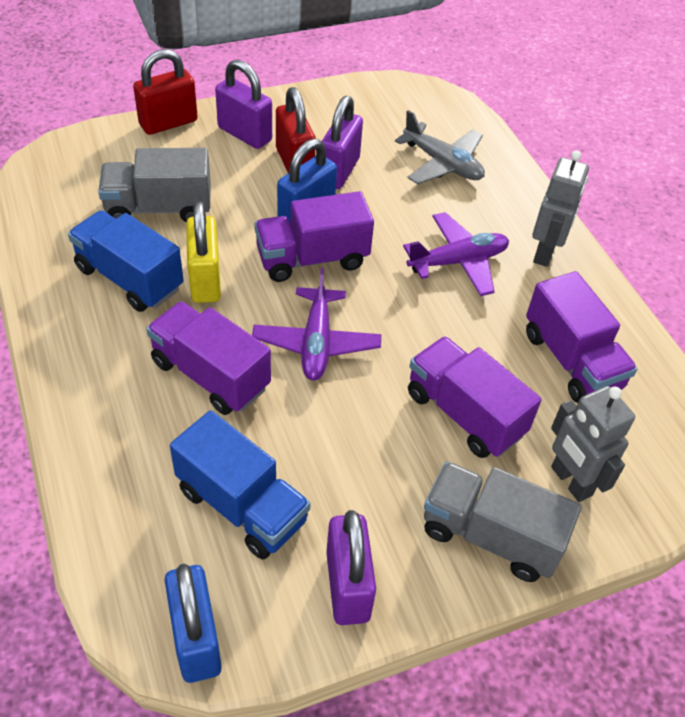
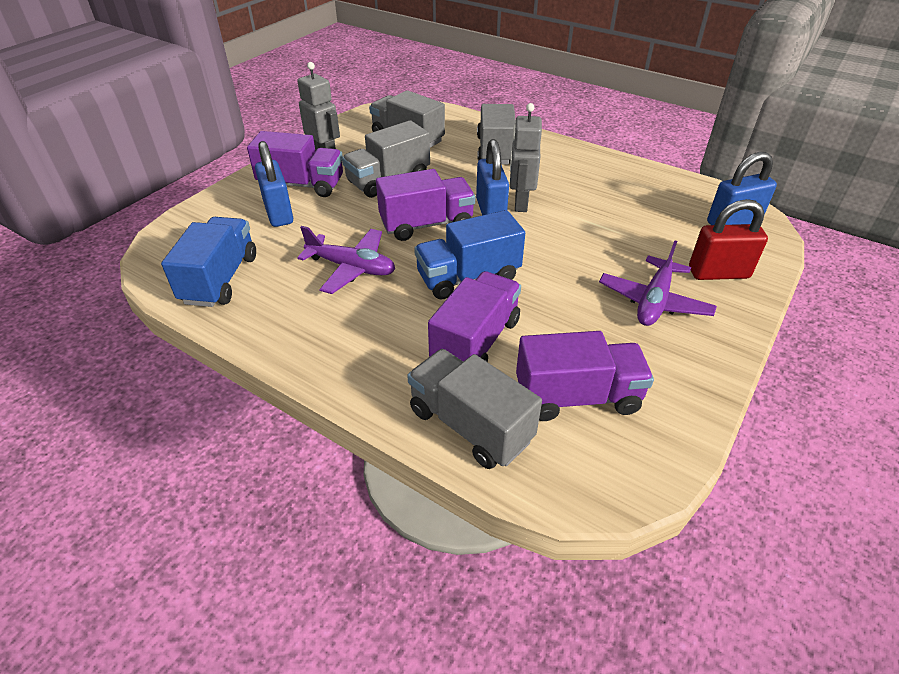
blue padlock: [164,564,222,683] [277,139,337,225] = 2 -> [255,141,293,227] [476,139,509,215] [707,152,777,225] = 3
grey plane: [395,110,485,184] = 1 -> none = 0
grey truck: [98,148,211,223] [424,462,581,582] = 2 -> [342,120,430,198] [369,90,445,148] [407,349,542,469] [477,104,516,165] = 4
purple padlock: [215,60,272,149] [322,96,363,189] [326,510,376,625] = 3 -> none = 0
red padlock: [133,49,198,135] [276,87,316,173] = 2 -> [689,199,768,280] = 1
yellow padlock: [186,201,221,303] = 1 -> none = 0

